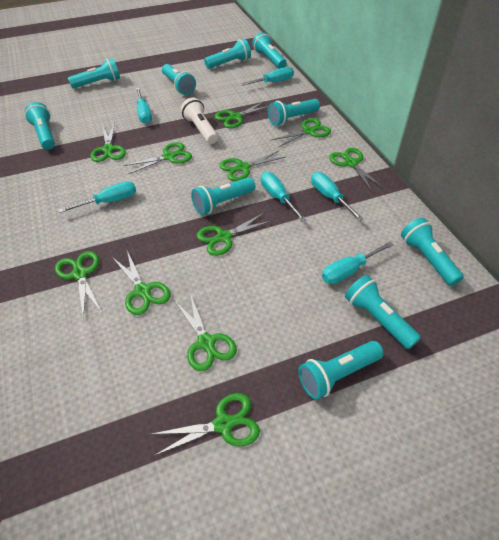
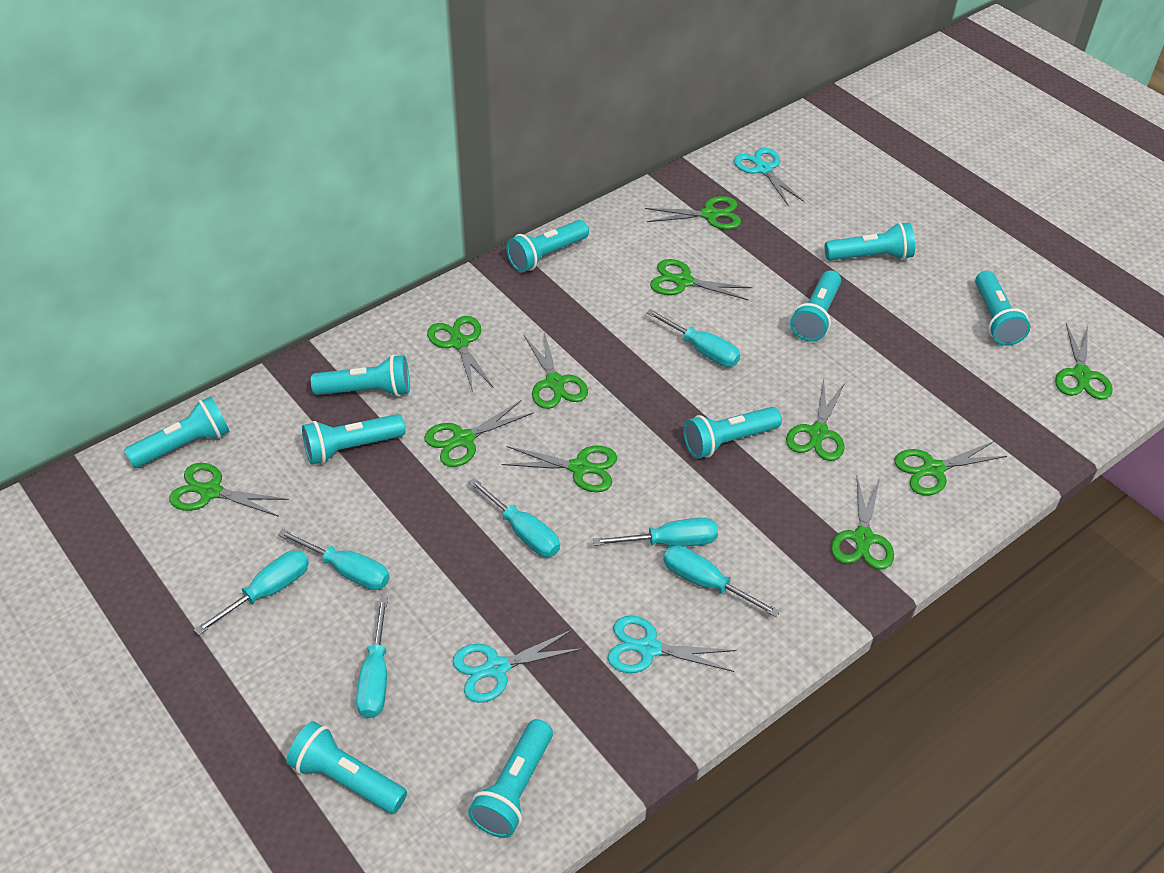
turquoise scissors: none = 0 -> [452,629,583,703] [608,616,737,673] [734,148,805,206] = 3
turquoise screwdriver: [58,181,136,213] [136,87,152,124] [240,67,294,86] [261,172,306,222] [311,172,364,221] [322,242,394,284] = 6 -> [194,550,309,635] [278,529,389,590] [356,597,388,718] [469,478,560,557] [593,518,718,547] [646,309,740,367] [663,545,780,617] = 7
white flashlight: [181,97,218,144] = 1 -> none = 0

